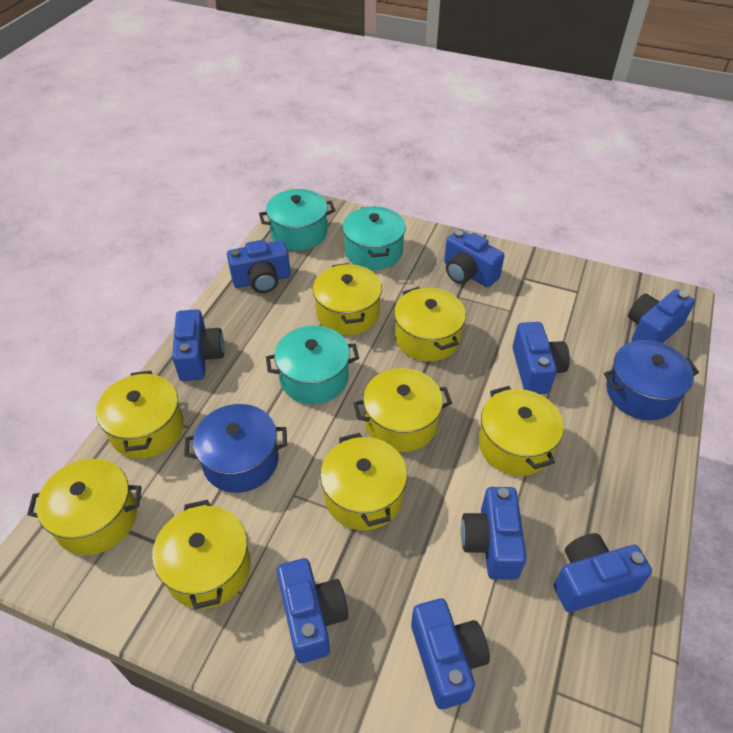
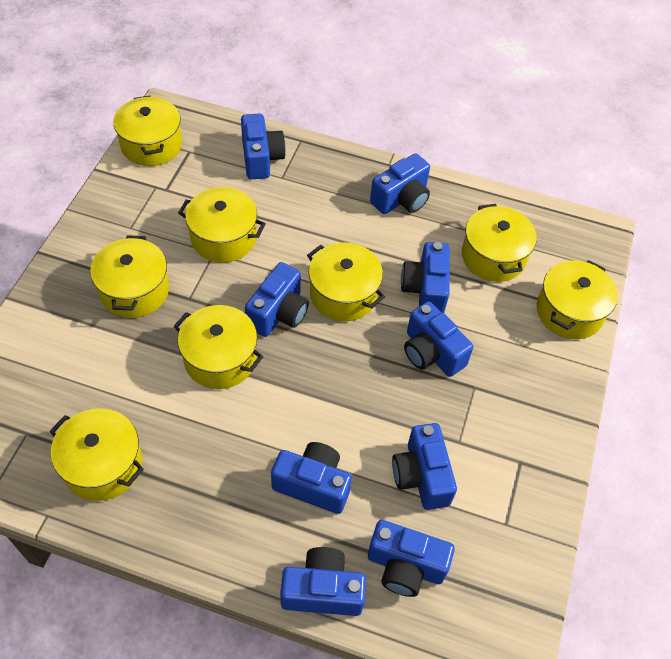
blue pot: [184,404,287,493] [604,340,699,420] = 2 -> none = 0
turquoise pot: [259,189,336,251] [266,326,359,404] [342,206,406,270] = 3 -> none = 0

